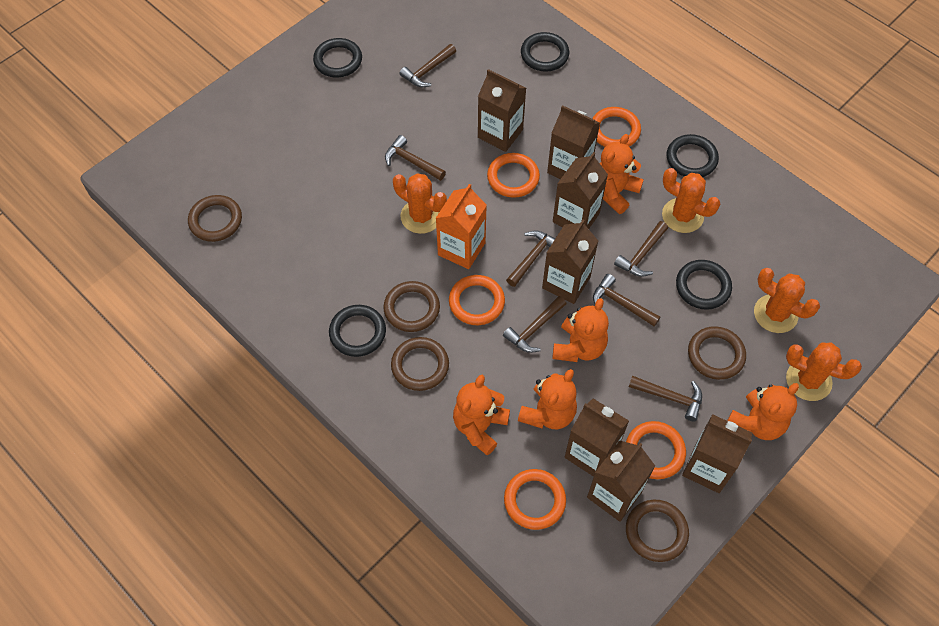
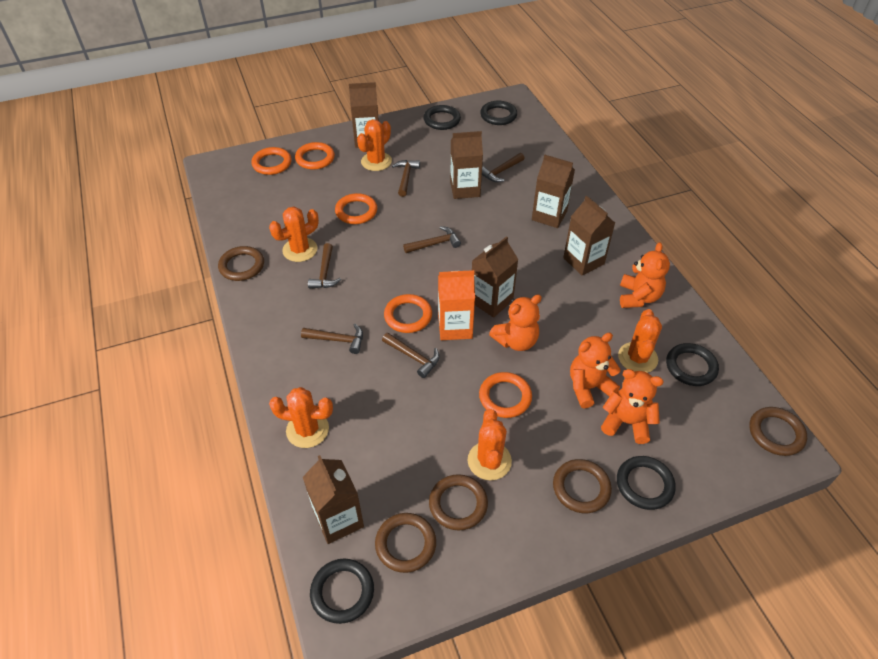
brown carton: [478,69,526,152] [542,219,598,304] [547,105,600,179] [553,152,608,229] [565,399,629,477] [587,440,655,522] [682,414,752,493] = 7 -> [303,455,364,544] [349,82,379,148] [450,131,483,199] [472,236,519,318] [532,155,575,228] [563,196,615,276] = 6
brown hammer: [385,135,446,181] [400,44,456,87] [503,296,566,353] [506,230,555,287] [593,274,660,327] [614,221,668,277] [629,376,702,422] = 7 -> [301,324,363,354] [308,243,341,289] [382,333,440,378] [392,160,420,197] [403,226,461,253] [482,153,525,182] = 6
orange cactus: [393,173,447,234] [662,168,720,233] [754,268,820,333] [786,343,862,401] = 4 -> [269,207,319,262] [269,387,333,448] [357,119,392,171] [468,409,512,480] [618,309,662,373] = 5
orange teddy bear: [453,375,510,456] [518,369,577,429] [552,298,609,362] [600,134,644,214] [727,383,799,440] = 5 -> [489,294,542,351] [570,333,621,409] [601,369,663,444] [620,242,670,308] = 4

